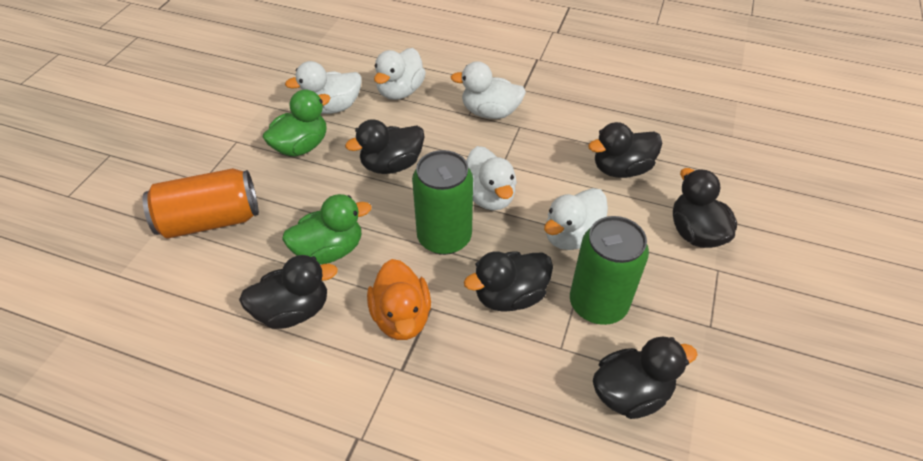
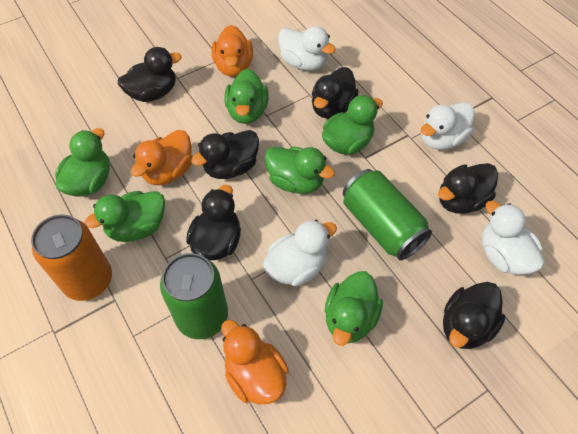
green duck: [263,90,331,157] [282,194,372,264] = 2 -> [55,128,110,197] [85,191,165,242] [224,68,269,124] [265,147,335,194] [322,95,383,155] [325,271,383,346] = 6
orange duck: [367,259,431,340] = 1 -> [131,130,193,185] [212,25,253,77] [221,320,289,405] = 3
white duck: [285,61,361,114] [374,48,426,100] [451,61,526,119] [466,146,517,210] [544,188,608,250] = 5 -> [263,220,337,287] [278,26,336,71] [421,102,474,150] [482,201,544,275] = 4

